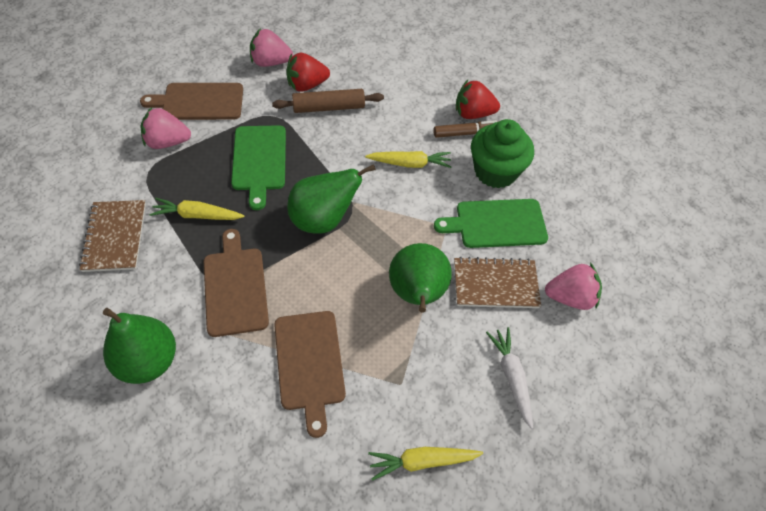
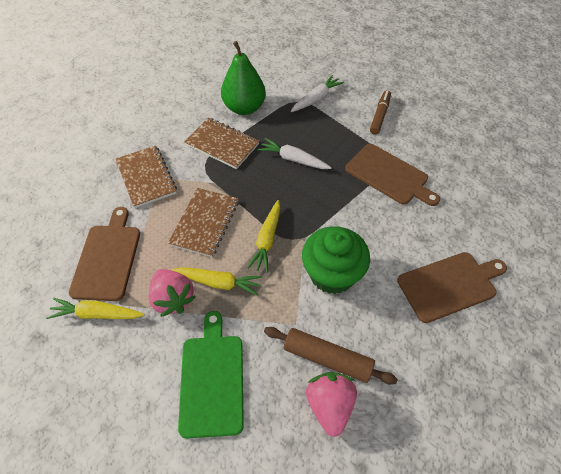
brown notebook: [79,200,146,272] [454,257,541,308] = 2 -> [116,145,177,208] [168,188,238,257] [184,118,259,169] = 3
green cutting board: [231,125,286,210] [434,199,548,248] = 2 -> [178,311,244,438] = 1
green pear: [103,308,176,384] [287,164,376,234] [389,243,452,312] = 3 -> [221,41,266,115] = 1
pink strawberry: [141,107,191,149] [250,28,293,67] [545,263,602,310] = 3 -> [149,269,196,317] [306,372,357,437] = 2
red strawberry: [286,53,330,92] [456,80,500,119] = 2 -> none = 0
white carrot: [486,327,533,429] = 1 -> [258,138,332,169] [291,75,344,112] = 2

